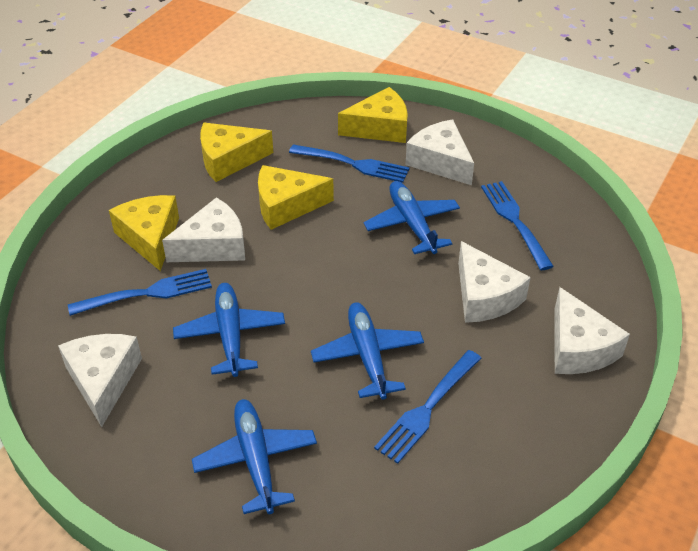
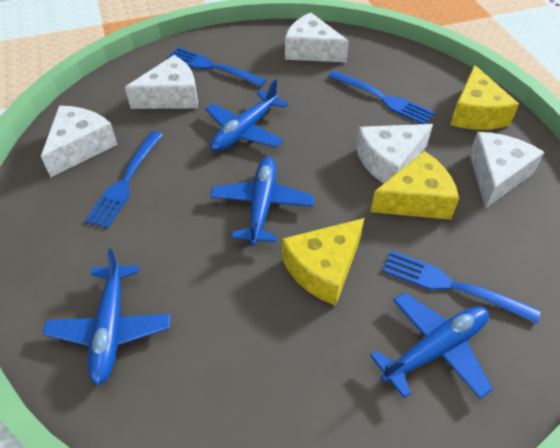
yellow cheese: [109,195,179,271] [200,123,273,182] [258,165,334,230] [338,87,408,143] = 4 -> [282,218,364,306] [371,151,459,220] [450,65,519,130] = 3

